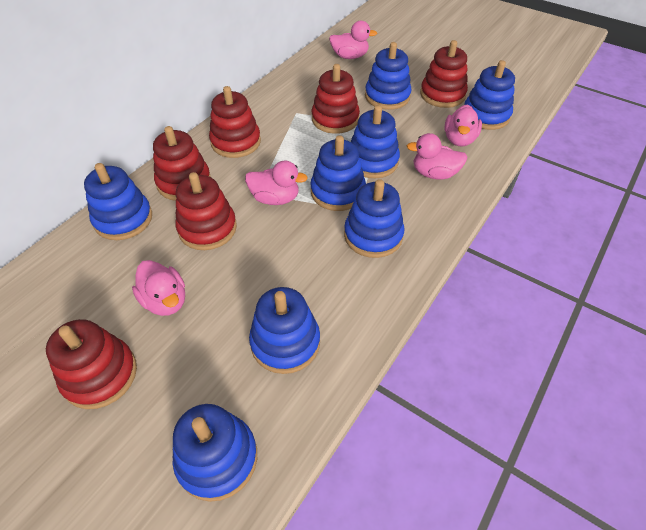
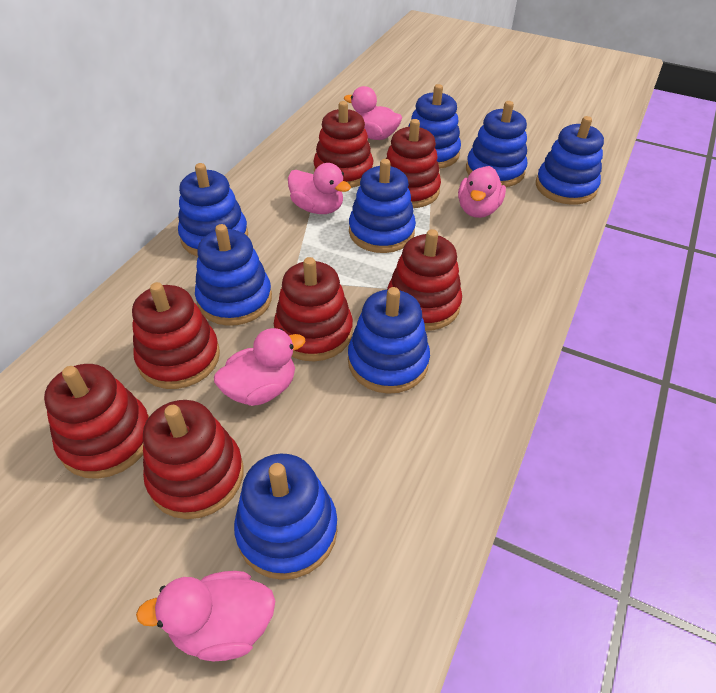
red stacking toy: [46,319,137,409] [153,126,211,201] [176,172,237,250] [209,86,261,158] [312,64,360,134] [420,40,468,108] = 6 -> [44,364,149,479] [132,282,220,389] [143,400,244,519] [274,257,353,361] [314,101,373,188] [386,119,441,208] [387,229,462,331] = 7

